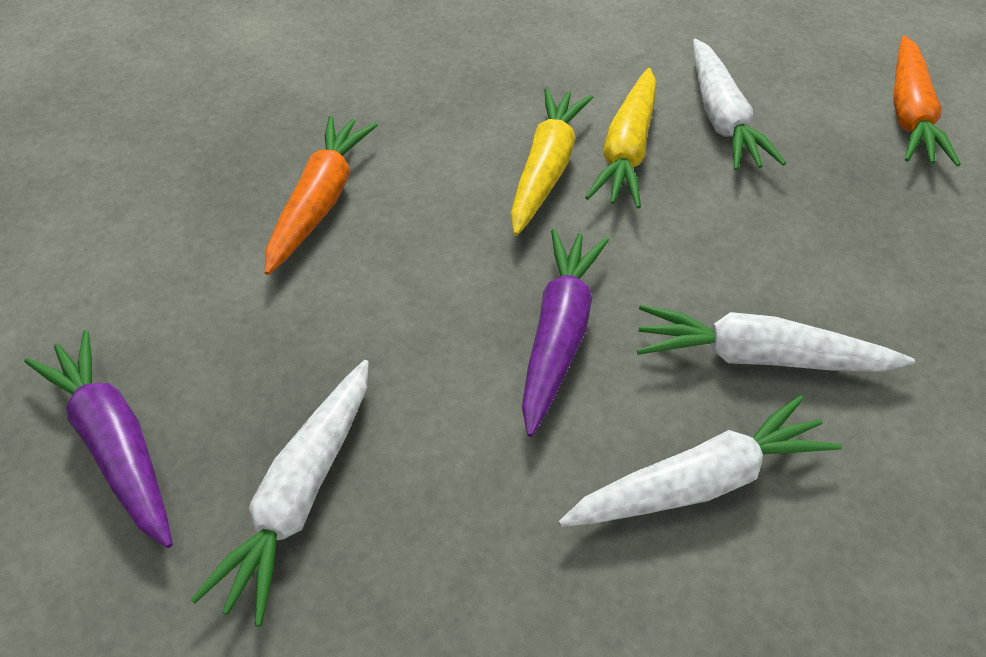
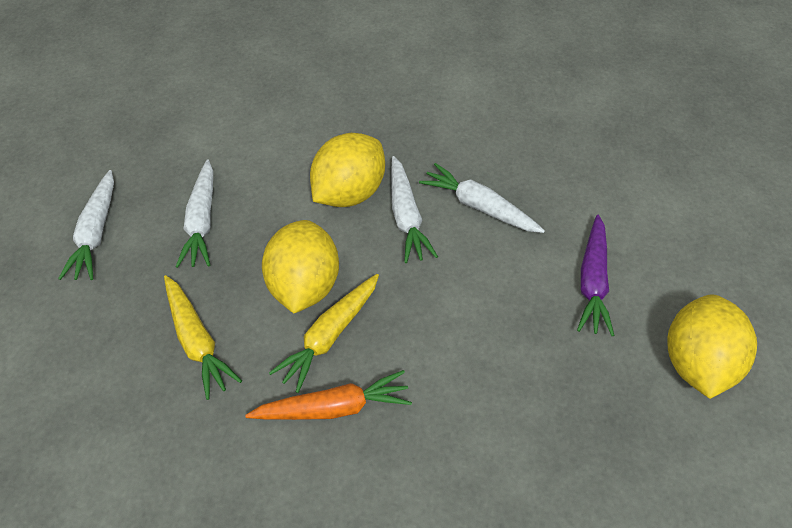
orange carrot: [265,116,378,275] [893,36,961,166] = 2 -> [245,370,412,420] = 1
purple carrot: [25,330,173,548] [522,229,609,437] = 2 -> [577,215,615,336] = 1
yellow lemon: none = 0 -> [262,220,339,313] [310,133,385,207] [668,294,757,399] = 3

